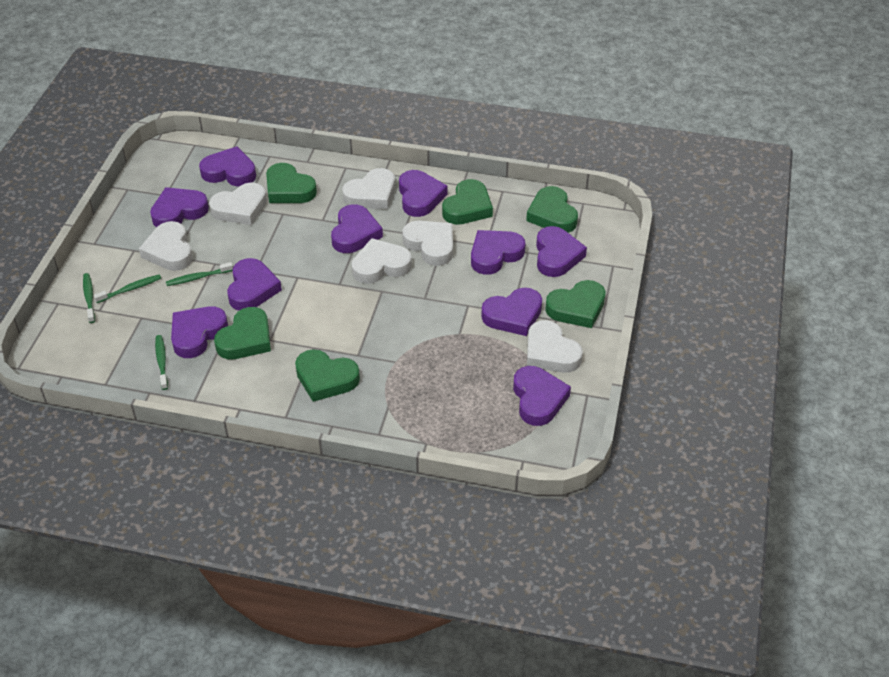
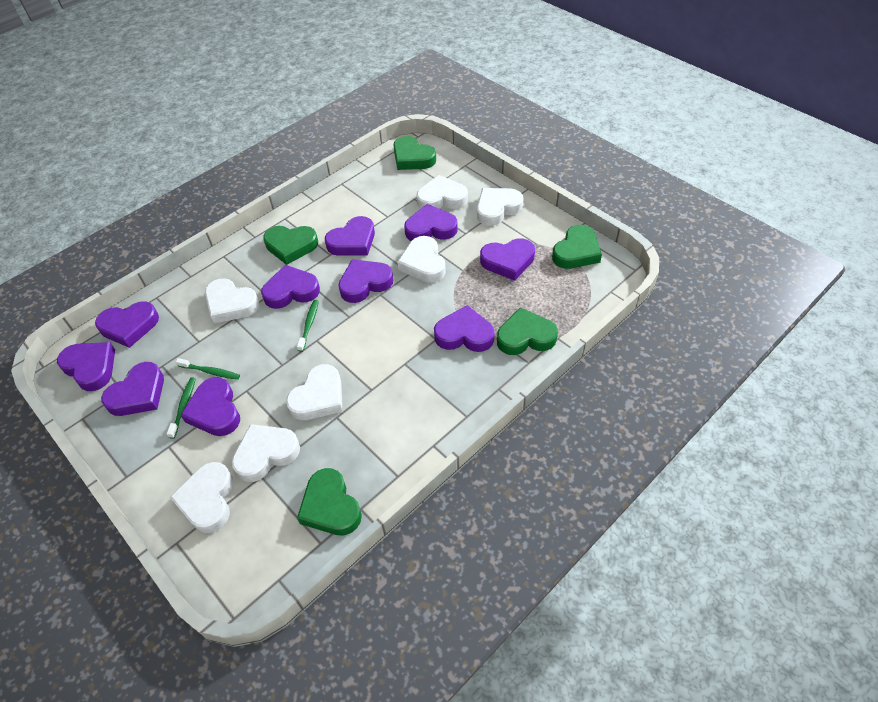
green heart: [214,307,271,360] [266,163,317,203] [295,349,360,402] [442,179,493,225] [526,186,578,233] [545,280,606,328] = 6 -> [263,226,318,265] [297,468,362,535] [394,136,436,170] [497,307,558,355] [552,225,602,269] = 5
green toothbrush: [83,273,95,323] [94,275,161,303] [155,335,168,390] [166,262,233,286] = 4 -> [167,378,196,439] [176,358,240,380] [297,300,319,352] = 3
white heart: [139,221,193,271] [209,182,267,225] [342,168,395,209] [352,238,412,284] [402,221,453,266] [527,320,583,373] = 6 -> [170,462,233,533] [205,278,259,323] [232,424,300,482] [286,364,342,420] [397,236,446,283] [416,175,468,209] [477,188,524,226] = 7

